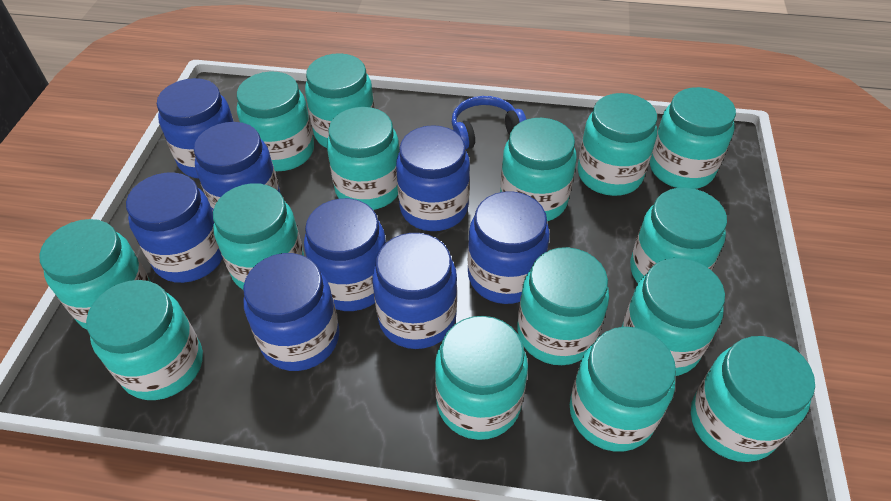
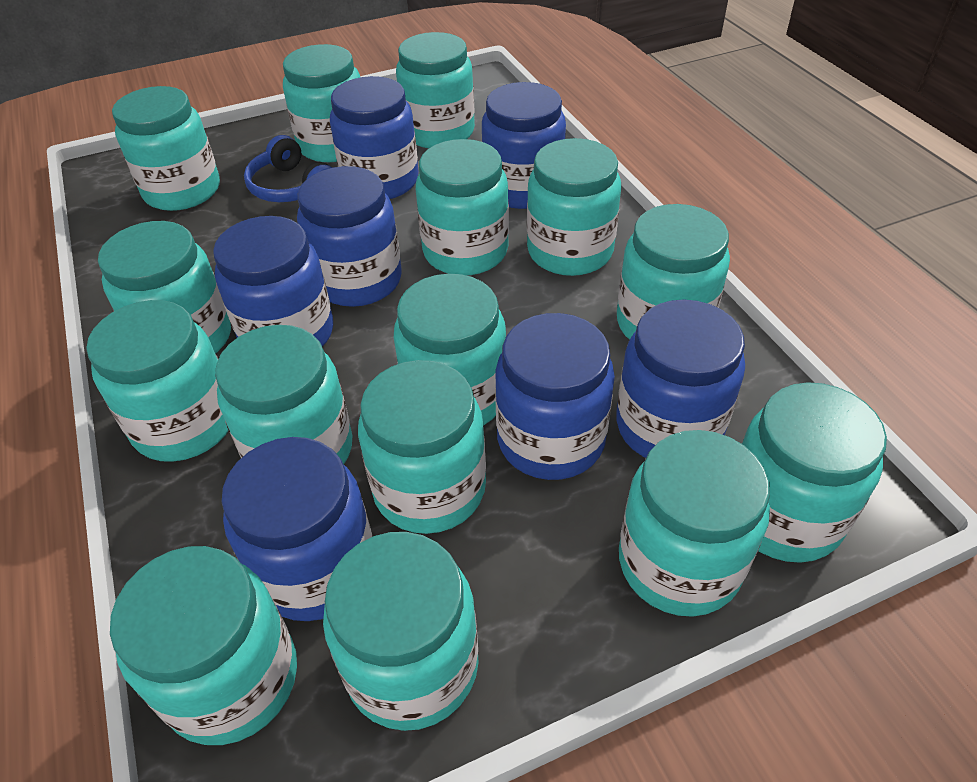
blue jar: [126,172,223,283] [157,78,234,178] [194,122,281,210] [243,253,339,371] [304,198,386,311] [372,233,457,349] [396,125,470,231] [468,191,550,304] = 8 -> [213,216,333,347] [222,437,372,621] [297,166,402,307] [330,76,419,199] [482,82,566,209] [495,313,615,480] [616,299,745,458] = 7

